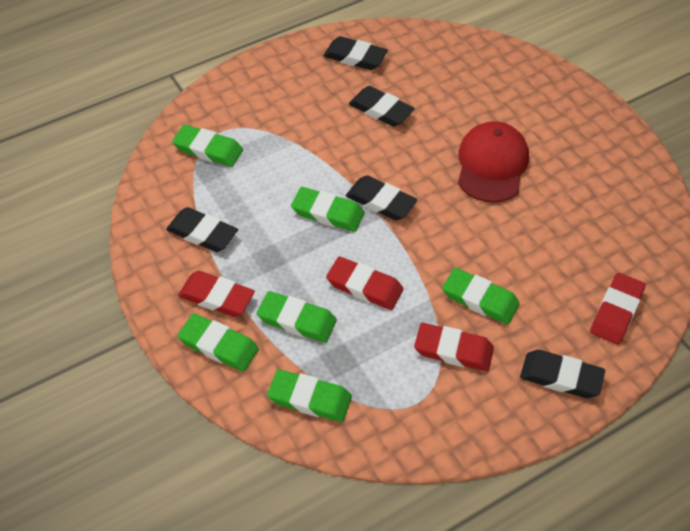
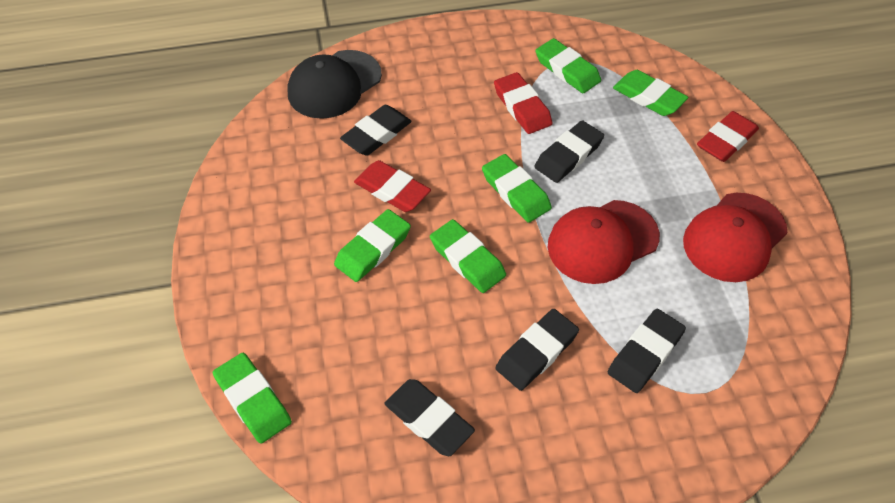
black cap: none = 0 -> [287,50,382,119] = 1
red cap: [458,121,529,203] = 1 -> [548,200,660,284] [683,193,788,282] = 2
red eraser: [178,271,255,317] [326,256,403,310] [414,323,494,371] [590,273,646,345] = 4 -> [354,160,431,212] [494,72,552,134] [697,111,759,162] = 3

